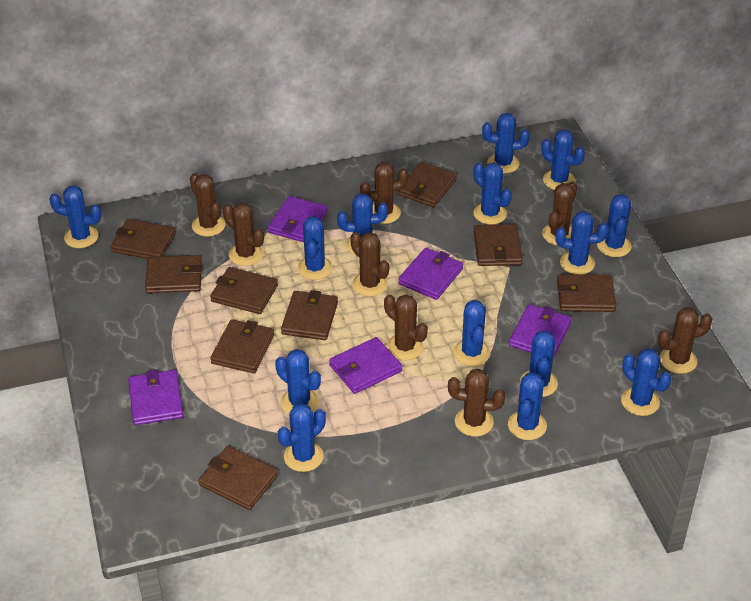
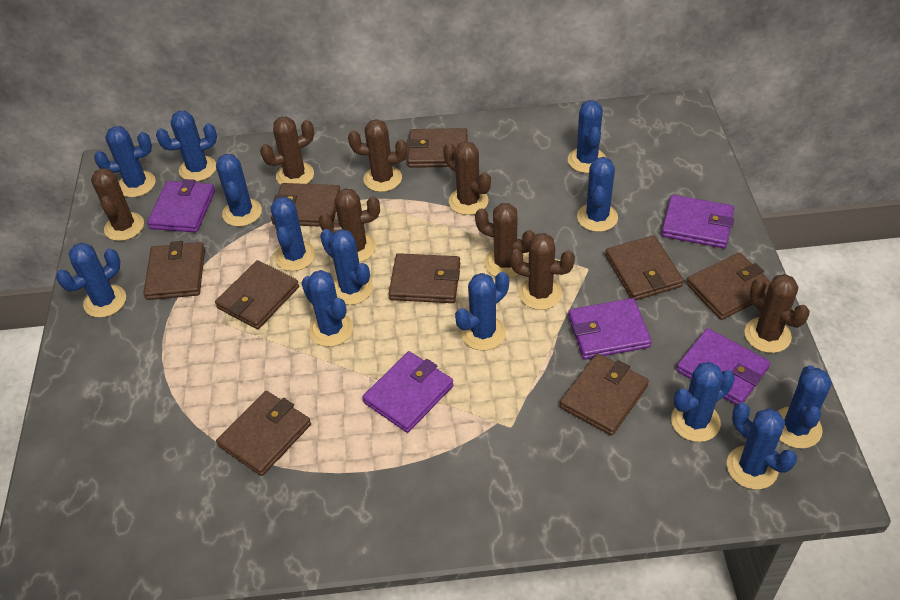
blue cactus: [49,185,101,248] [275,349,321,414] [278,403,326,472] [298,216,333,280] [337,193,388,256] [453,300,491,366] [473,162,512,225] [482,113,530,174] [508,372,547,440] [520,330,558,397] [541,130,585,190] [555,211,609,274] [597,194,632,257] [621,348,671,416] = 14 -> [56,243,126,318] [94,126,155,197] [156,111,217,182] [216,154,262,227] [271,197,316,271] [302,270,353,347] [320,229,373,305] [455,272,509,351] [568,100,606,173] [577,157,618,232] [671,362,735,442] [727,403,797,490] [778,365,832,449] = 13

